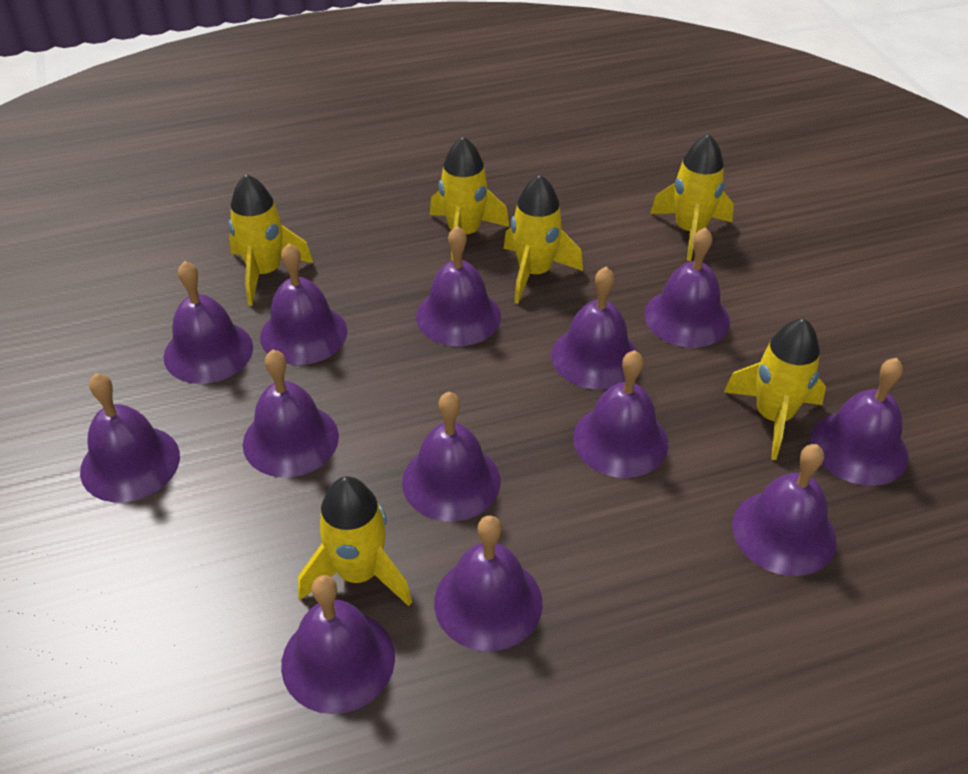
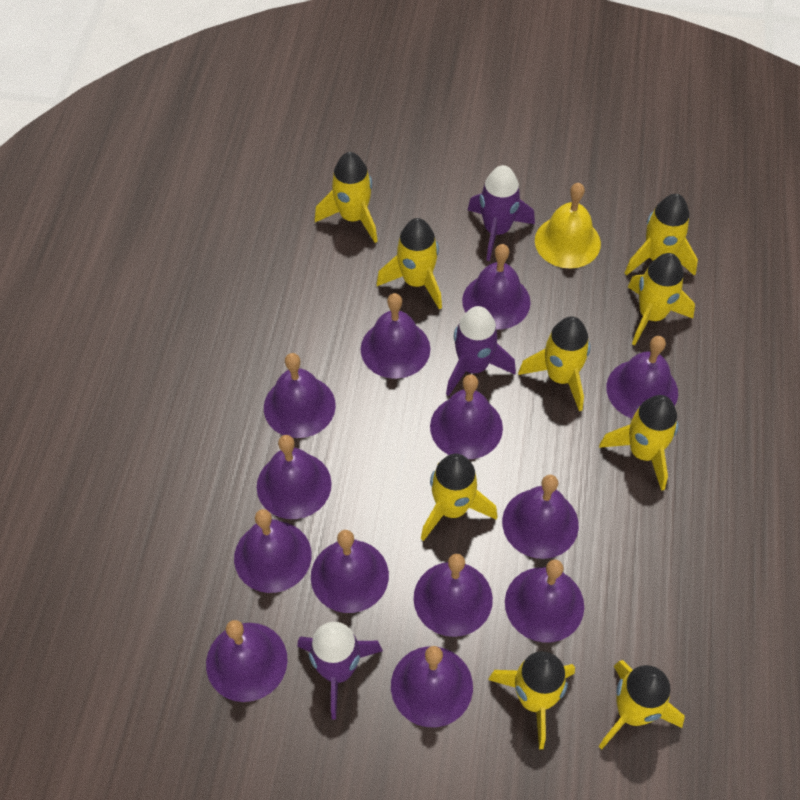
purple rocket: none = 0 -> [297,622,383,720] [446,306,516,396] [468,165,535,261] = 3
yellow bell: none = 0 -> [535,183,601,269] = 1
yellow rocket: [229,174,313,306] [298,476,412,606] [430,136,509,261] [503,175,583,304] [650,134,734,261] [724,318,826,460] = 6 -> [315,152,378,243] [376,218,442,310] [421,453,498,541] [488,651,575,749] [518,317,591,411] [598,660,685,749] [599,395,678,491] [625,194,698,276] [628,253,695,346] = 9

